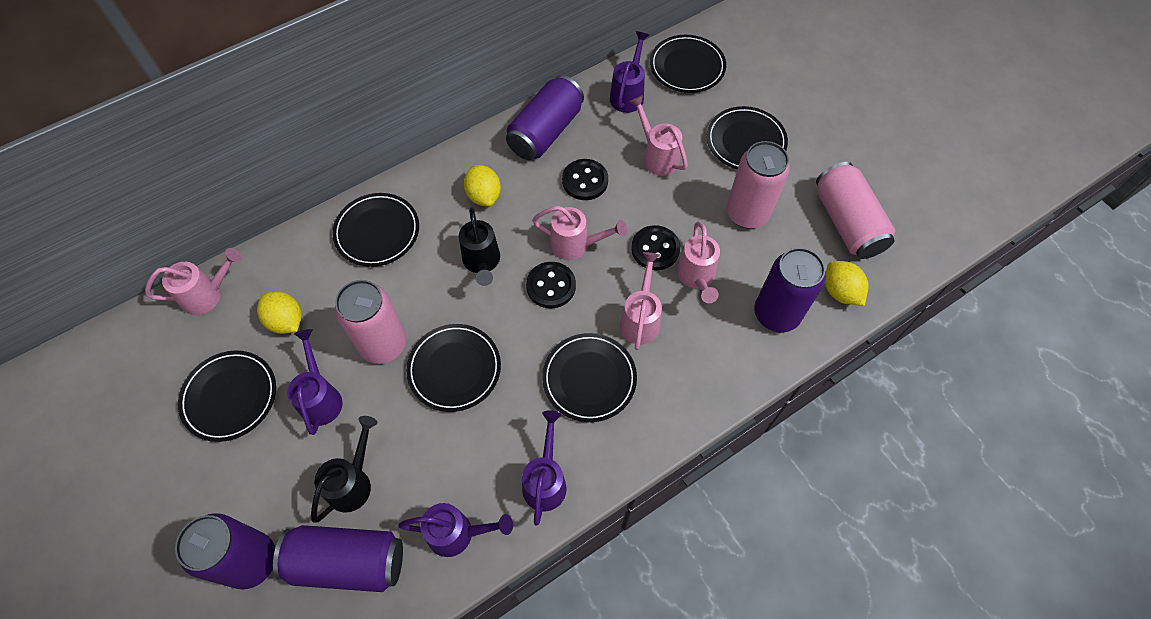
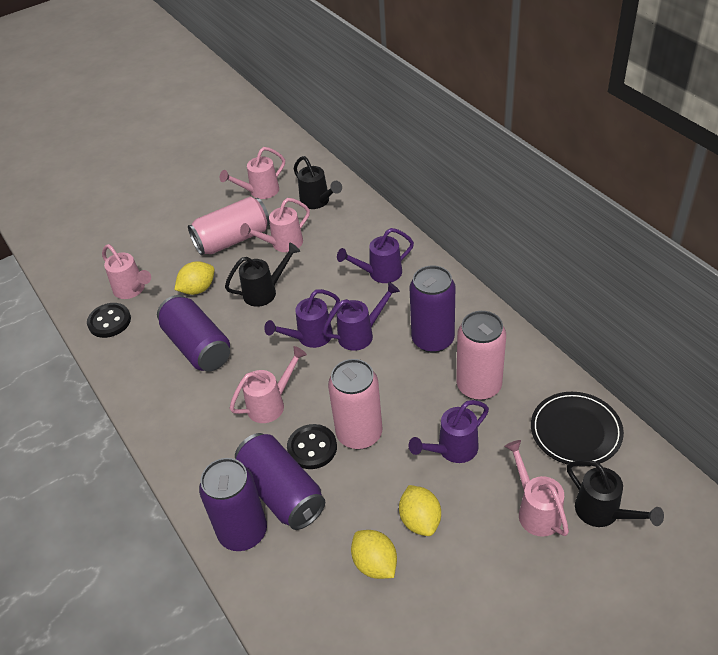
black button: [526,262,576,308] [562,159,608,200] [631,225,680,270] = 3 -> [87,303,131,338] [287,424,337,469] = 2
black plate: [178,350,276,442] [332,193,419,267] [406,324,501,412] [542,333,637,422] [650,35,726,93] [707,106,788,169] = 6 -> [531,392,624,467] = 1
black watering can: [311,416,377,522] [459,207,500,286] = 2 -> [225,243,300,307] [294,156,342,209] [567,460,664,527] = 3

